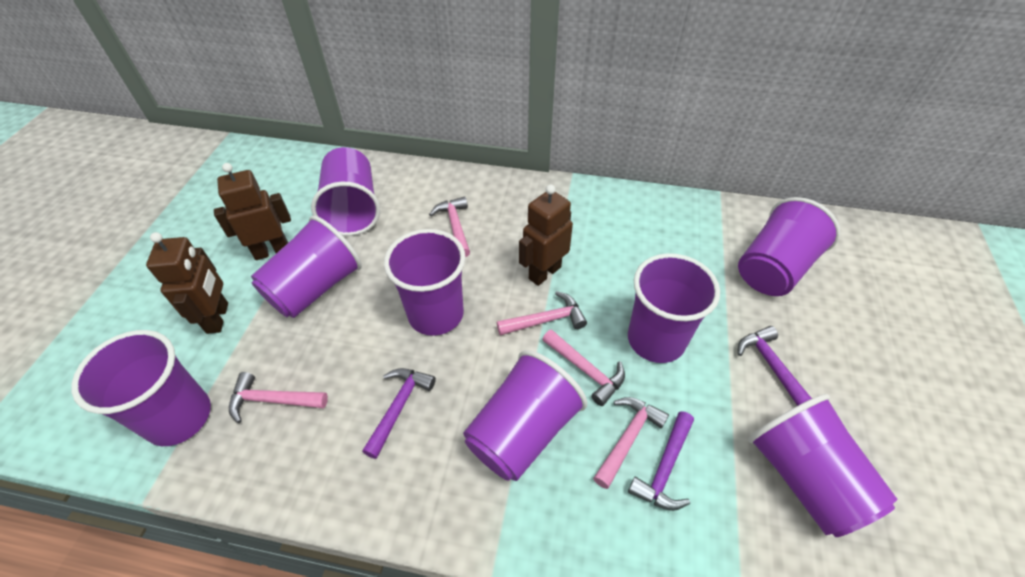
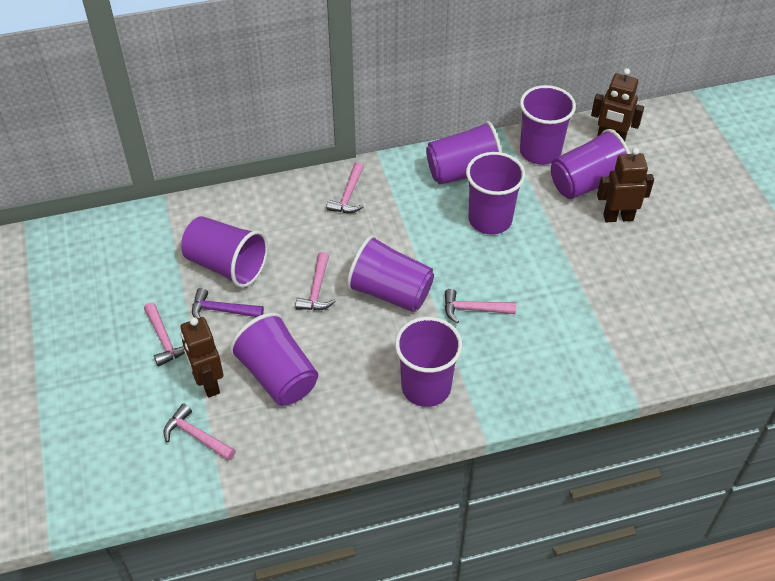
purple hammer: [362,368,436,459] [628,411,694,511] [738,326,812,406] = 3 -> [192,288,264,318] = 1

